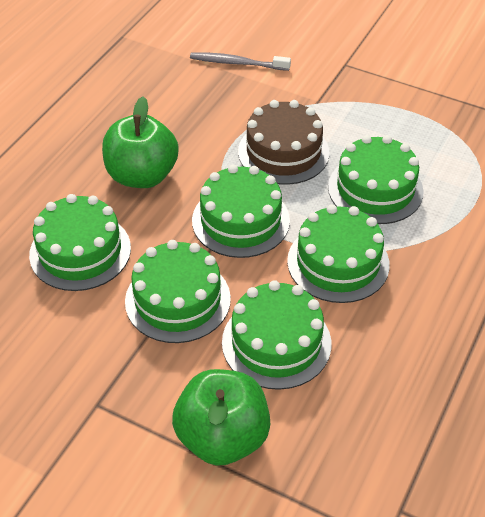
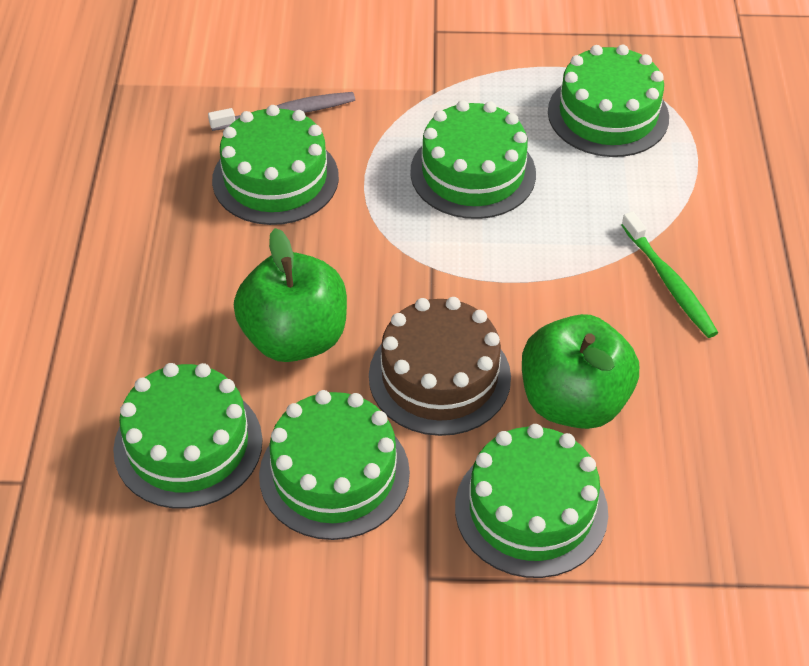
green toothbrush: none = 0 -> [622,211,719,338] = 1

